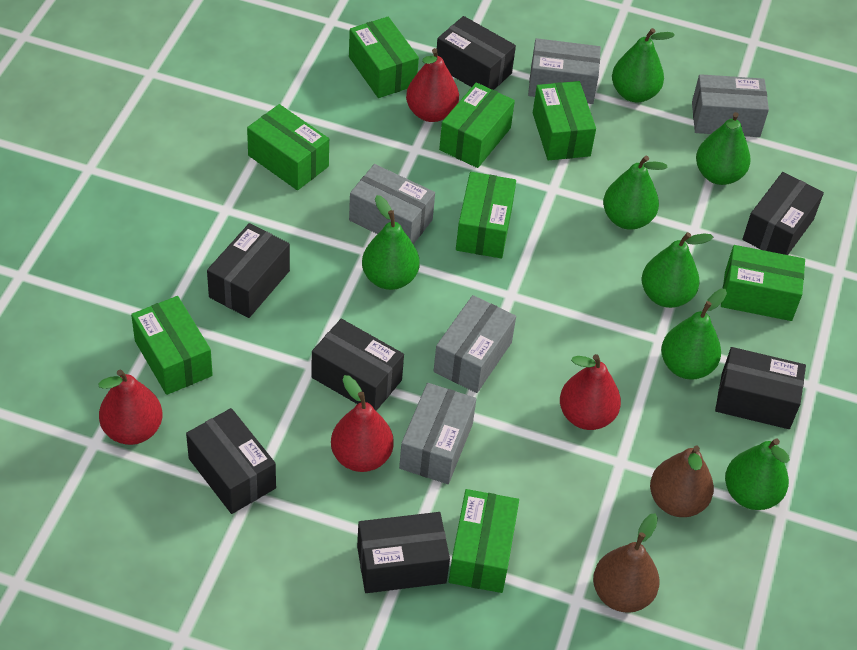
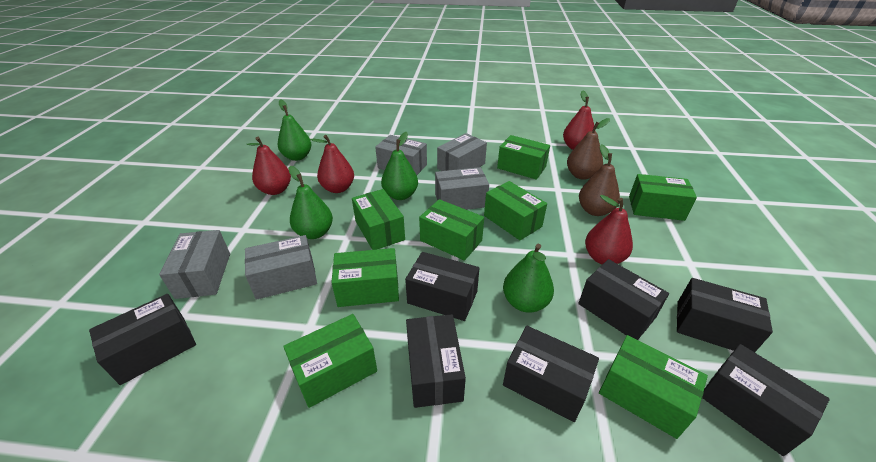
green pear: [362,195,420,290] [603,156,668,230] [612,28,675,102] [642,232,713,308] [661,289,727,380] [696,112,751,185] [725,438,790,510] = 7 -> [278,99,311,161] [288,166,333,239] [381,132,418,200] [503,244,554,313] = 4

